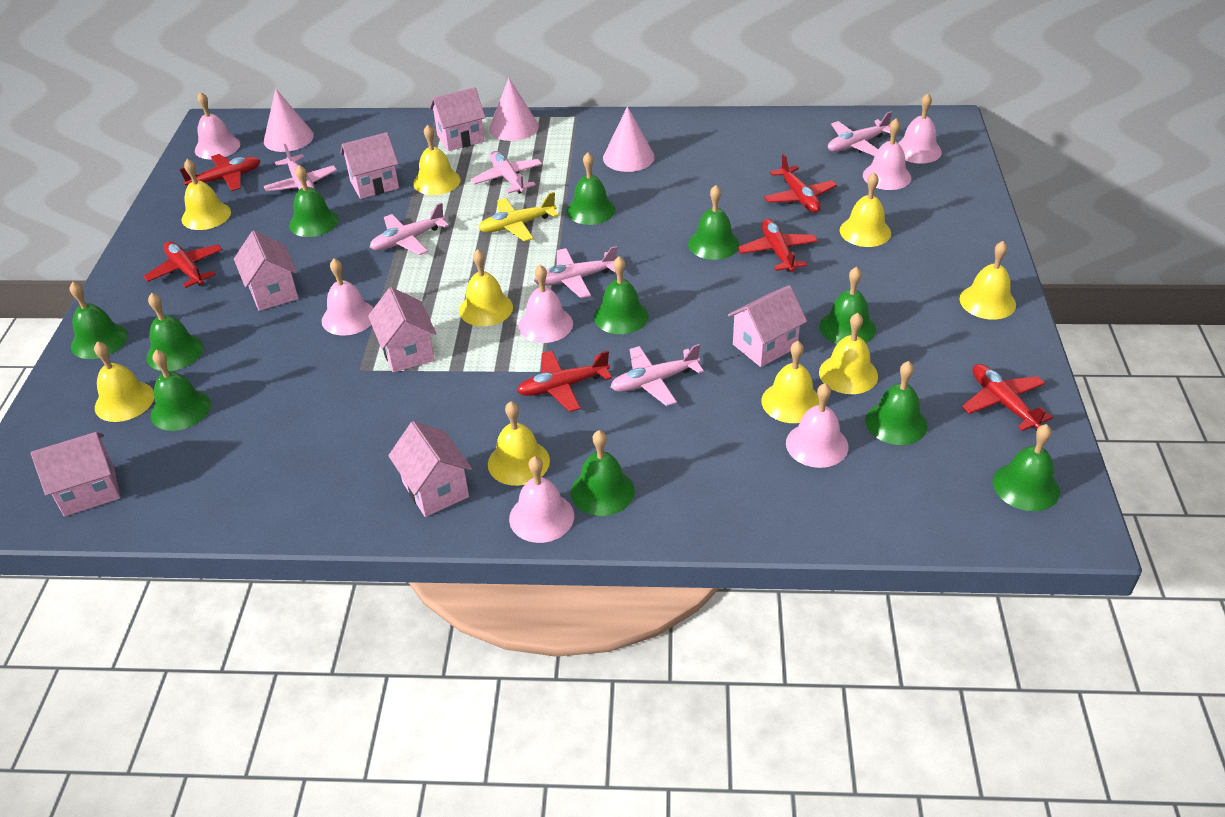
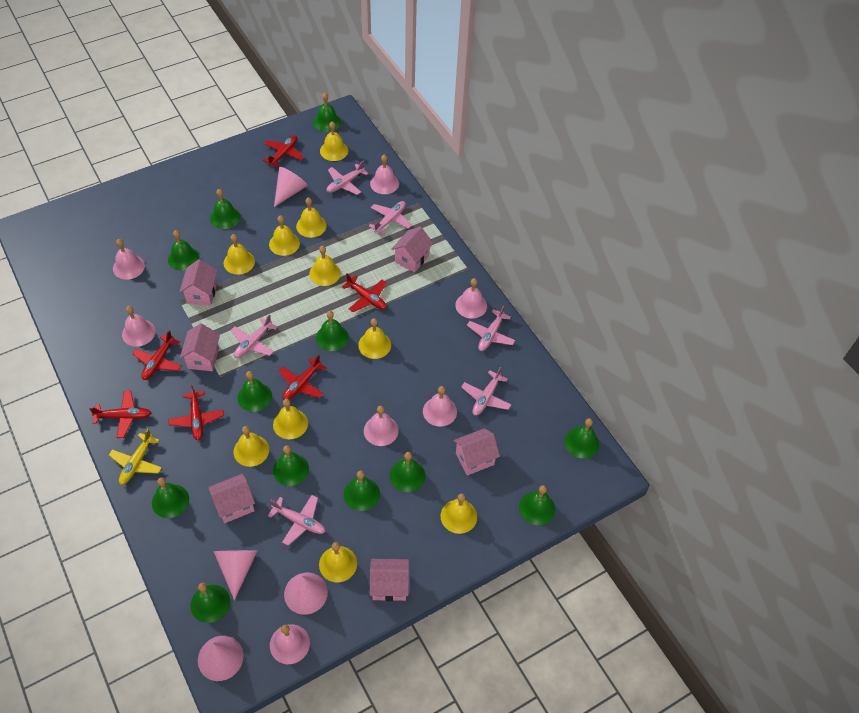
green bell: [69,282,128,359] [147,293,204,371] [151,350,211,431] [289,165,339,237] [567,152,616,225] [571,430,635,516] [594,256,649,334] [688,185,740,260] [819,267,876,344] [865,361,928,445] [993,424,1060,511] = 11 -> [152,477,189,518] [168,230,199,271] [191,583,230,623] [210,189,240,229] [238,371,272,412] [273,445,309,486] [313,93,341,132] [316,311,349,351] [344,471,380,511] [390,452,426,492] [519,485,555,525] [564,418,599,459] = 12
pink cone: [264,89,314,152] [489,78,539,141] [603,106,655,172] = 3 -> [198,636,244,681] [213,550,257,600] [274,167,308,207] [284,573,328,615] = 4
pink house: [31,432,120,516] [234,231,298,311] [340,132,399,199] [368,287,436,373] [388,421,472,517] [429,87,486,151] [728,285,807,367] = 7 -> [179,259,217,306] [180,323,220,371] [208,474,255,523] [370,559,409,601] [391,227,433,273] [453,428,500,475] = 6
yellow bell: [94,341,154,422] [182,159,231,230] [413,125,461,195] [459,249,513,326] [488,401,550,486] [761,341,819,423] [819,313,878,394] [840,172,891,247] [959,241,1016,320] = 9 -> [224,234,255,275] [233,426,269,467] [269,215,300,256] [273,399,308,439] [296,197,327,238] [309,246,341,286] [319,542,357,582] [320,122,348,161] [358,318,391,359] [440,493,477,534] = 10

